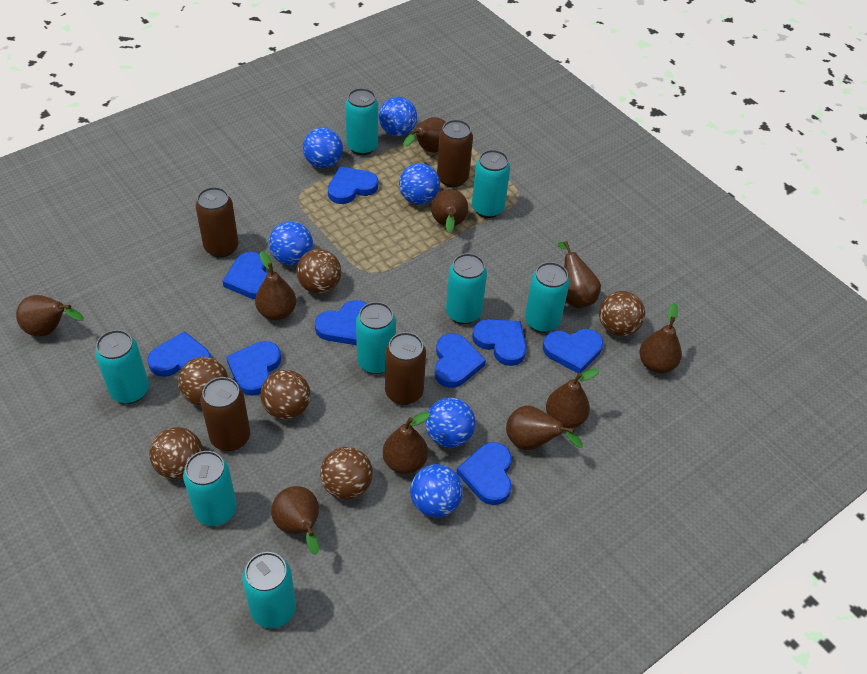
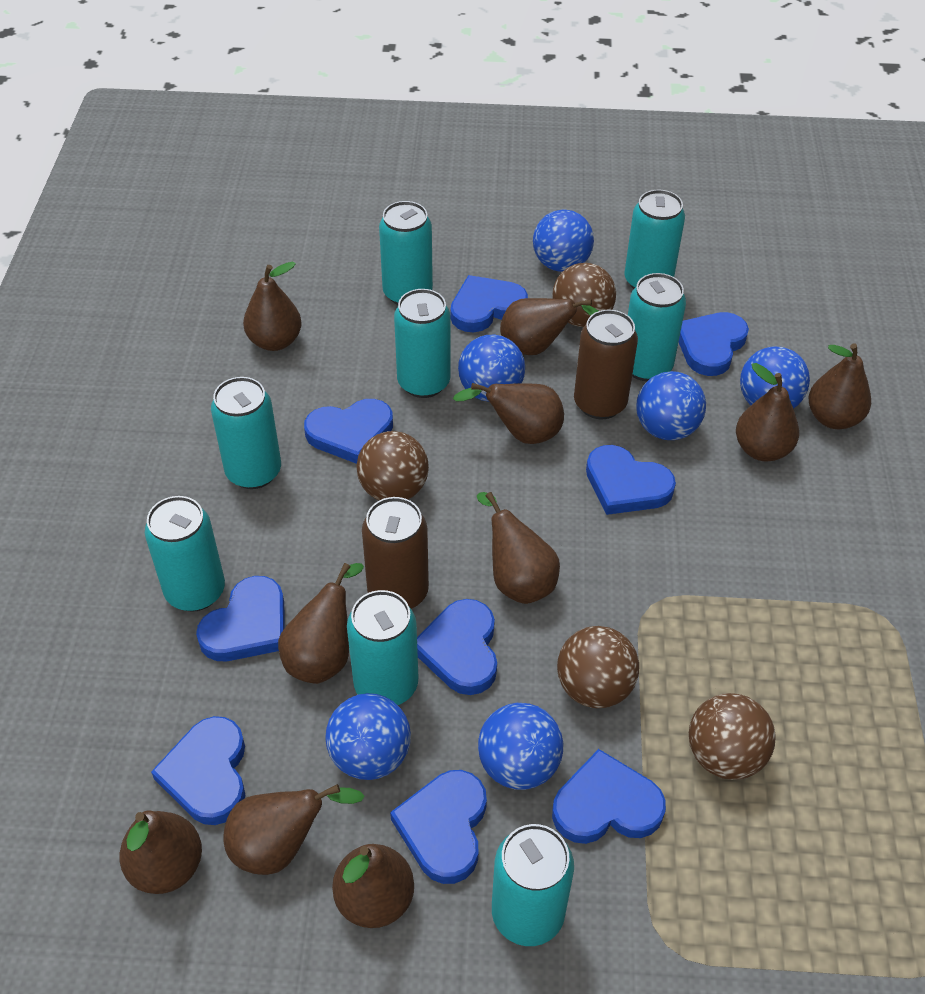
brown ball: [149,427,203,479] [178,357,228,406] [261,370,311,419] [296,249,341,294] [320,447,373,500] [599,291,645,336] = 6 -> [356,431,429,500] [552,263,616,327] [557,626,639,708] [689,693,775,780] = 4
brown can: [195,187,239,258] [200,377,250,451] [385,332,426,405] [437,120,473,187] = 4 -> [362,497,429,609] [574,310,638,419] = 2

